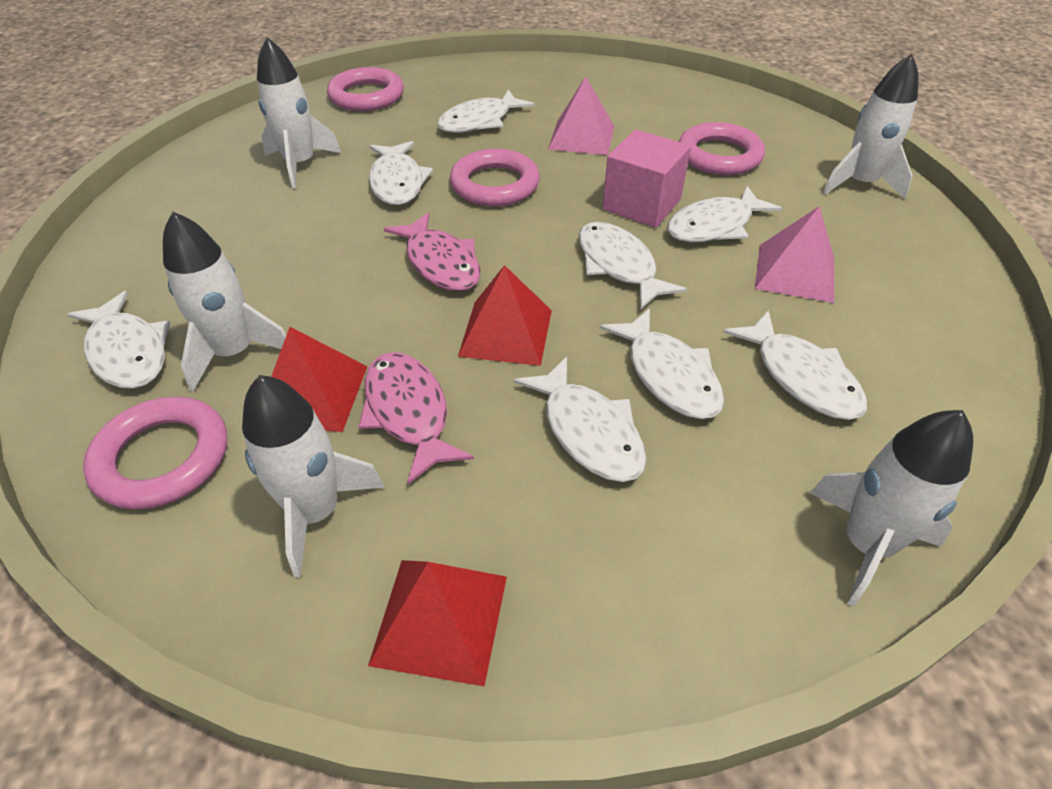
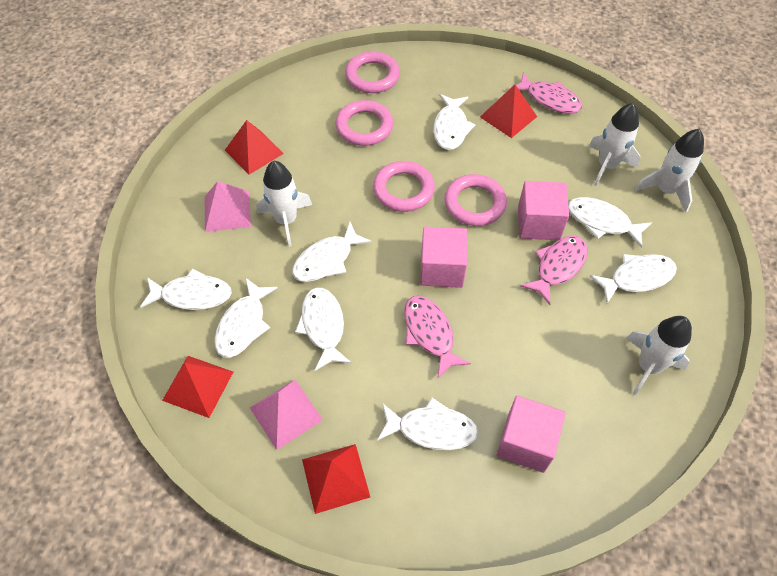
pink cube: [603,130,691,228] = 1 -> [420,227,467,288] [497,395,566,473] [518,181,569,240] = 3
pink fish: [358,352,474,484] [384,213,481,291] = 2 -> [404,296,471,378] [509,72,583,114] [520,236,588,305] = 3
red pyramid: [271,327,367,432] [368,560,507,686] [458,265,552,366] = 3 -> [162,356,233,418] [225,120,284,175] [302,444,370,514] [480,85,537,138] = 4
white rocket: [163,212,286,392] [242,375,385,578] [257,37,341,188] [810,410,973,607] [823,54,919,199] = 5 -> [256,161,312,246] [589,103,641,186] [626,316,692,395] [635,129,704,212] = 4

